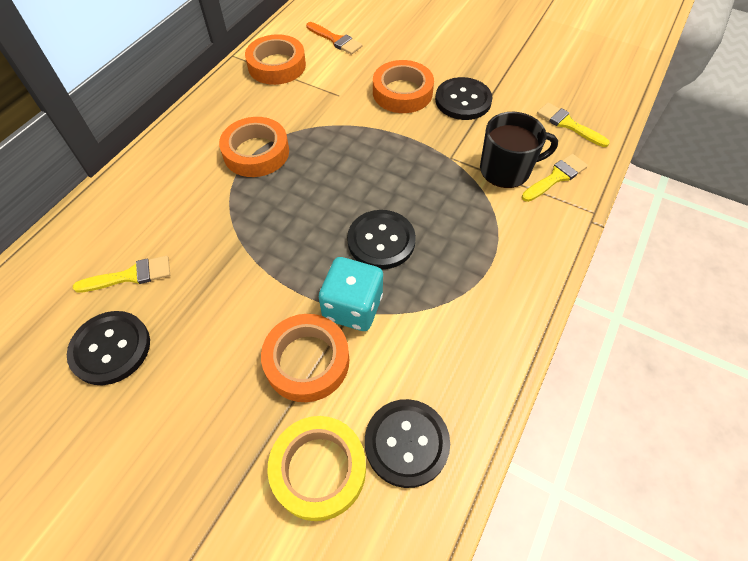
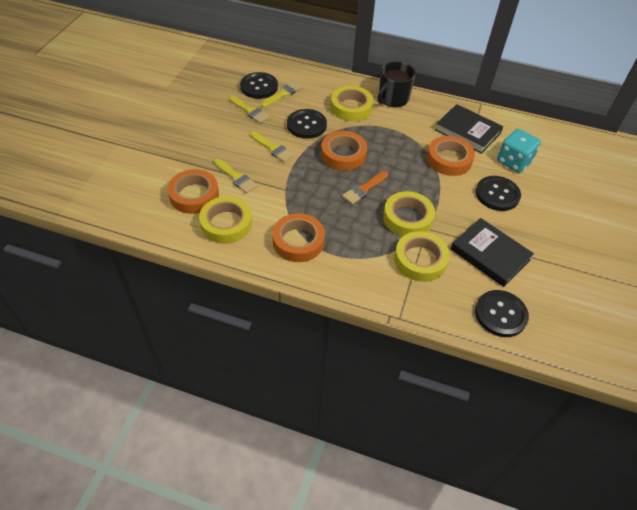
black book: none = 0 -> [435,104,503,154] [451,218,534,287] = 2
yellow brush: [73,256,170,293] [522,154,588,202] [537,103,610,147] = 3 -> [214,159,257,193] [229,96,270,123] [250,132,294,163] [261,81,302,107] = 4
yellow tape: [267,416,366,521] = 1 -> [199,196,252,244] [331,86,374,121] [383,191,435,236] [394,231,450,282] = 4

